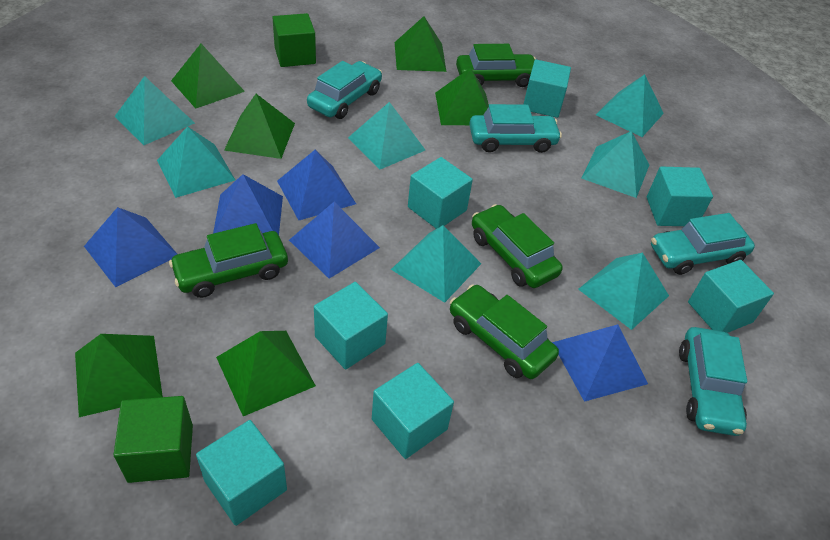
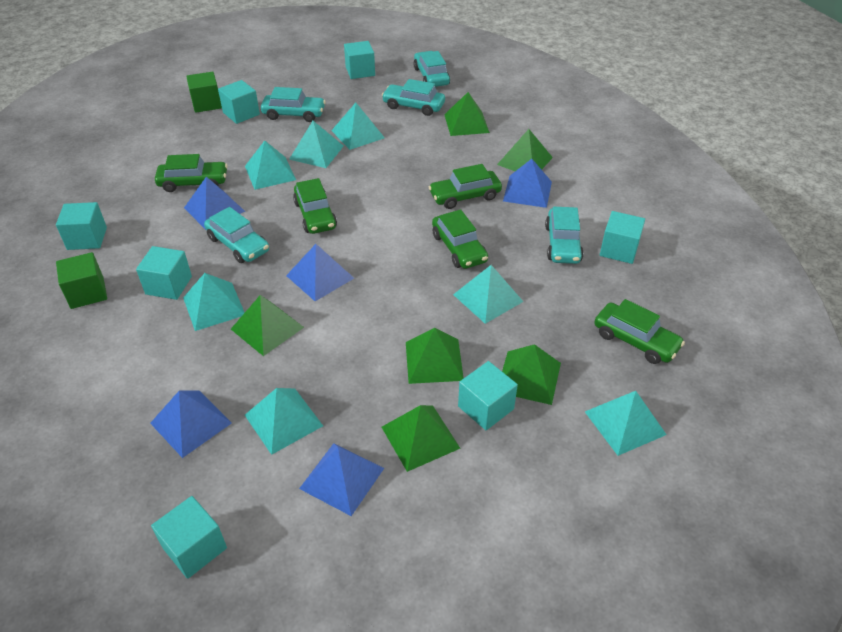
green car: [169,223,288,298] [450,284,559,379] [456,44,536,87] [472,204,563,288] = 4 -> [155,154,228,192] [293,178,337,234] [429,164,502,209] [432,209,488,269] [594,299,685,364] = 5
turquoise car: [307,61,382,119] [469,104,562,153] [651,213,755,275] [679,327,747,436] = 4 -> [204,207,269,263] [261,87,326,122] [381,79,445,116] [413,51,450,87] [545,207,583,264] = 5

